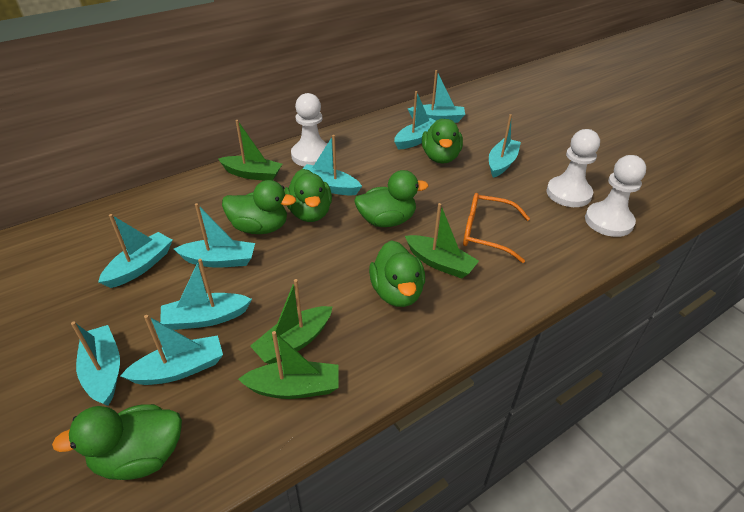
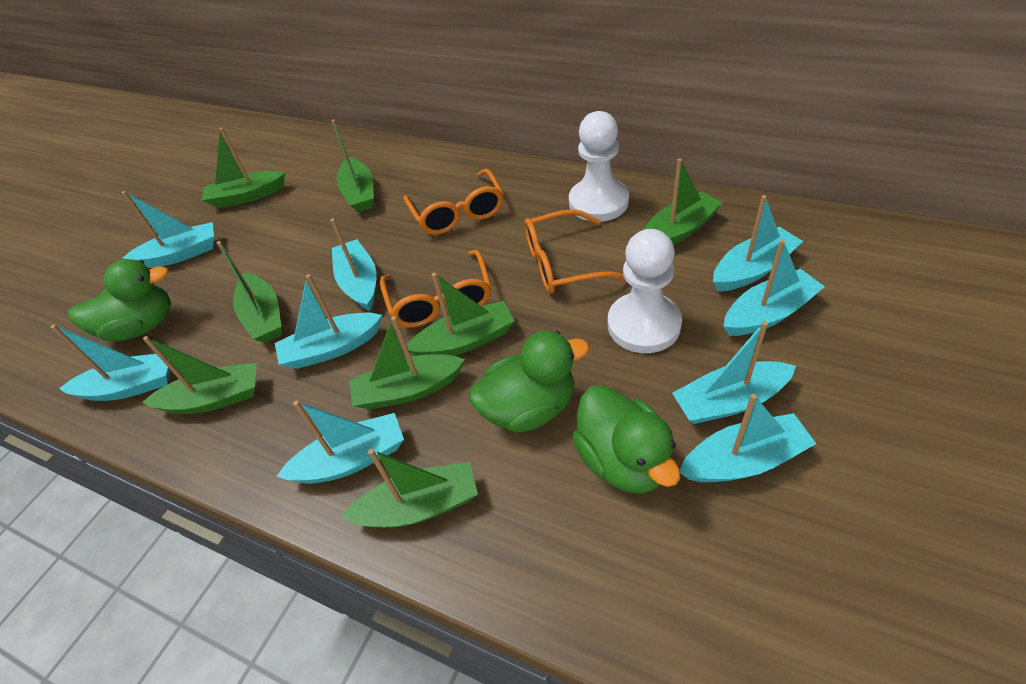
green boat: [218,120,282,181] [238,331,338,399] [250,279,333,364] [405,203,479,279] = 4 -> [143,336,257,414] [202,127,285,208] [216,241,282,343] [331,119,374,213] [340,449,478,528] [349,316,465,410] [407,273,515,356] [643,158,723,245] = 8
green duck: [52,404,182,480] [222,180,296,234] [284,169,332,222] [354,170,429,227] [369,240,425,307] [422,118,463,164] = 6 -> [68,259,171,341] [469,331,590,433] [572,385,680,493] = 3
orange glasses: [463,193,530,263] = 1 -> [380,250,492,327] [403,169,504,235] [524,209,626,294] = 3
white pawn: [291,93,327,167] [546,129,600,207] [585,155,646,237] = 3 -> [569,111,629,222] [608,229,682,353] = 2

